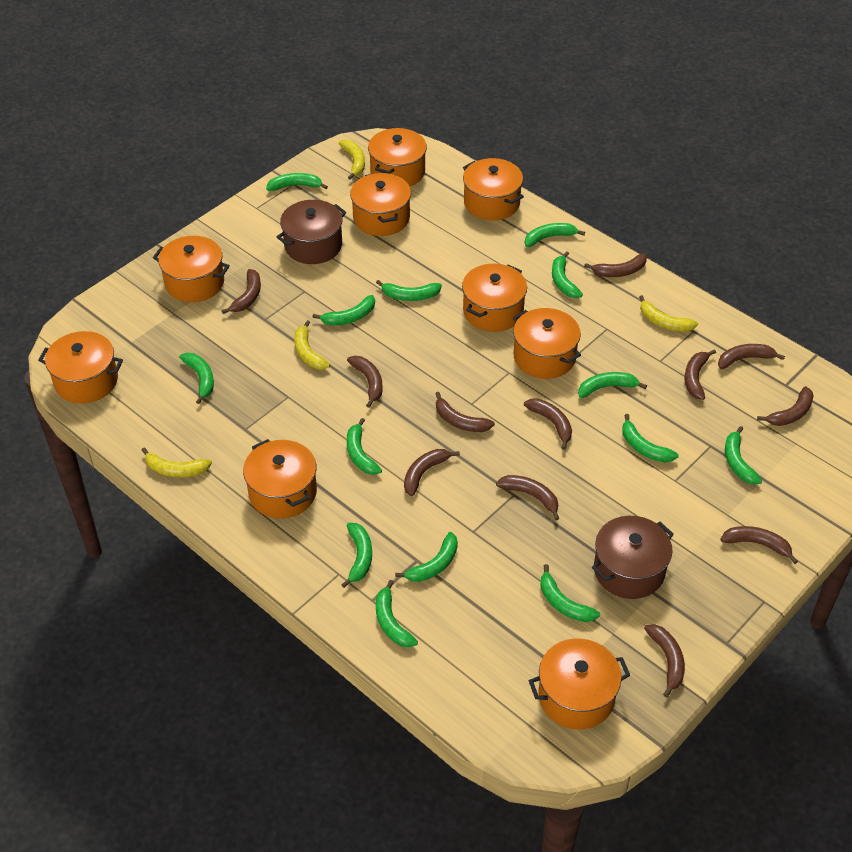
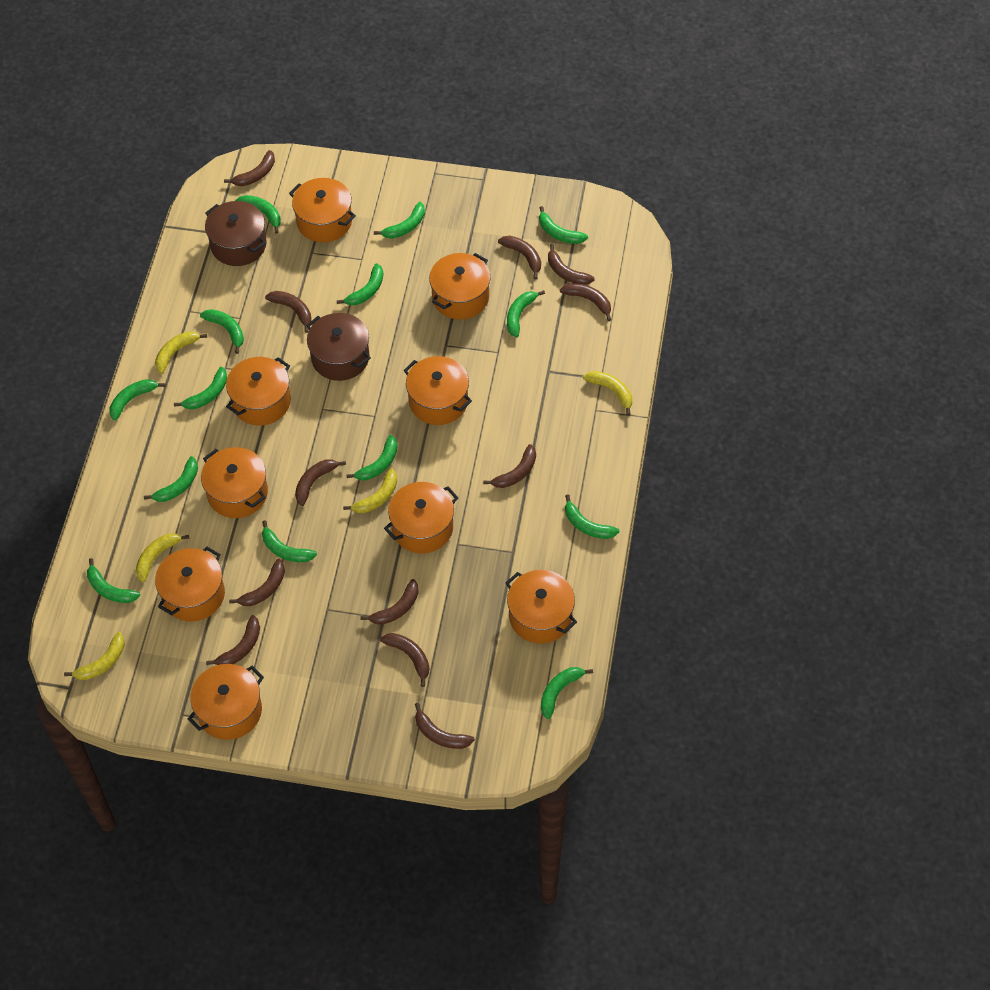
yellow banana: [142,448,212,477] [294,320,330,370] [339,140,365,180] [639,295,698,332] = 4 -> [64,632,125,680] [136,533,189,582] [155,332,207,374] [343,468,397,513] [583,371,632,416] = 5

